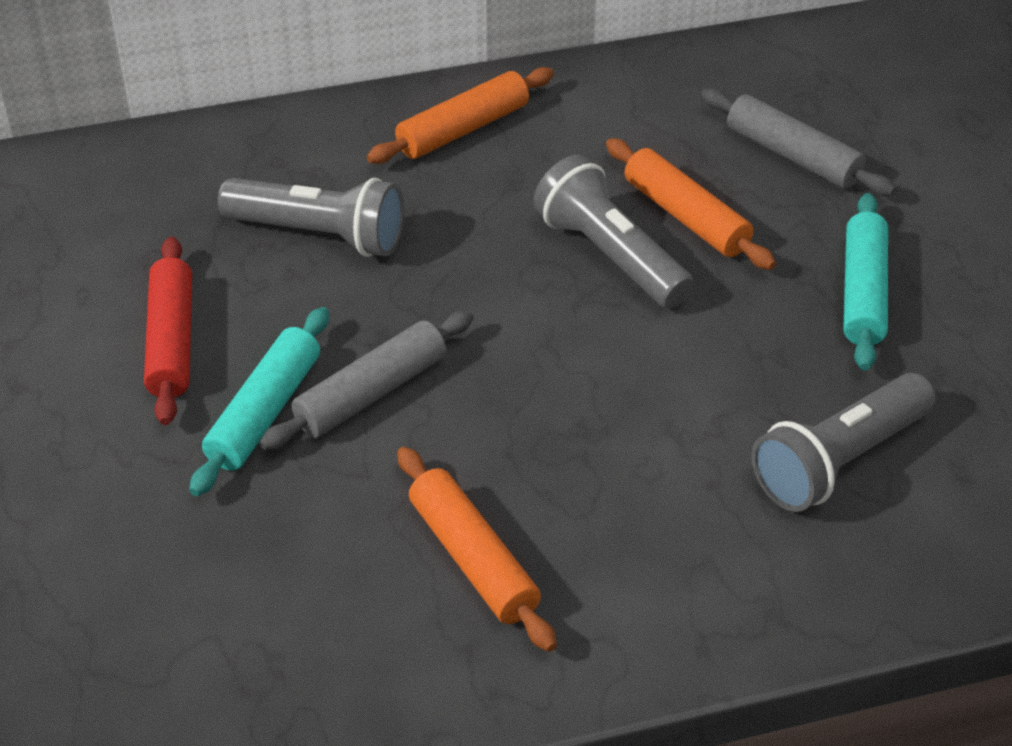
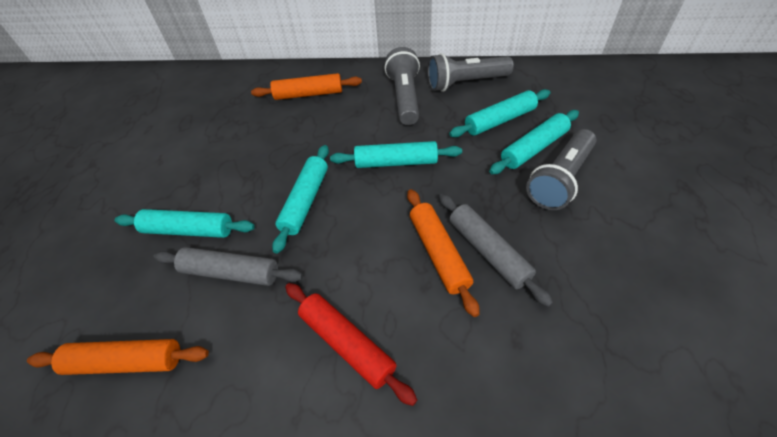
turquoise rolling pin: [189,307,329,496] [843,193,888,370] = 2 -> [114,209,255,238] [272,145,329,254] [330,141,462,168] [449,89,550,137] [489,110,579,174] = 5

